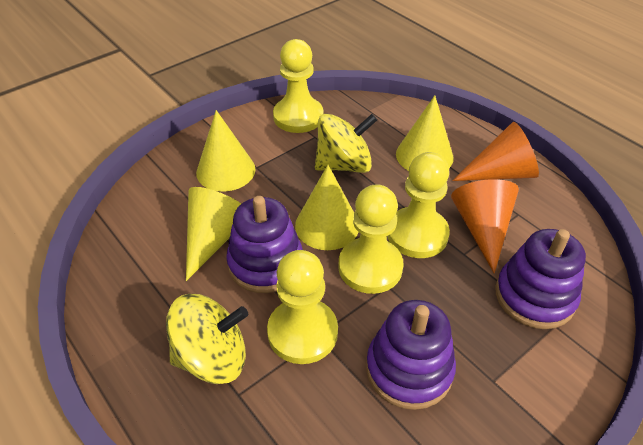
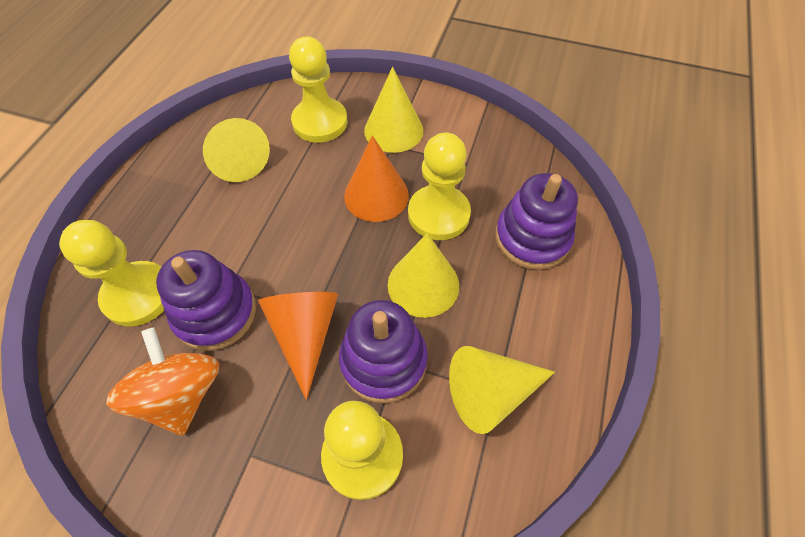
orange spinning top: none = 0 -> [106,328,219,436] = 1
yellow spinning top: [166,294,248,384] [315,113,377,173] = 2 -> none = 0

